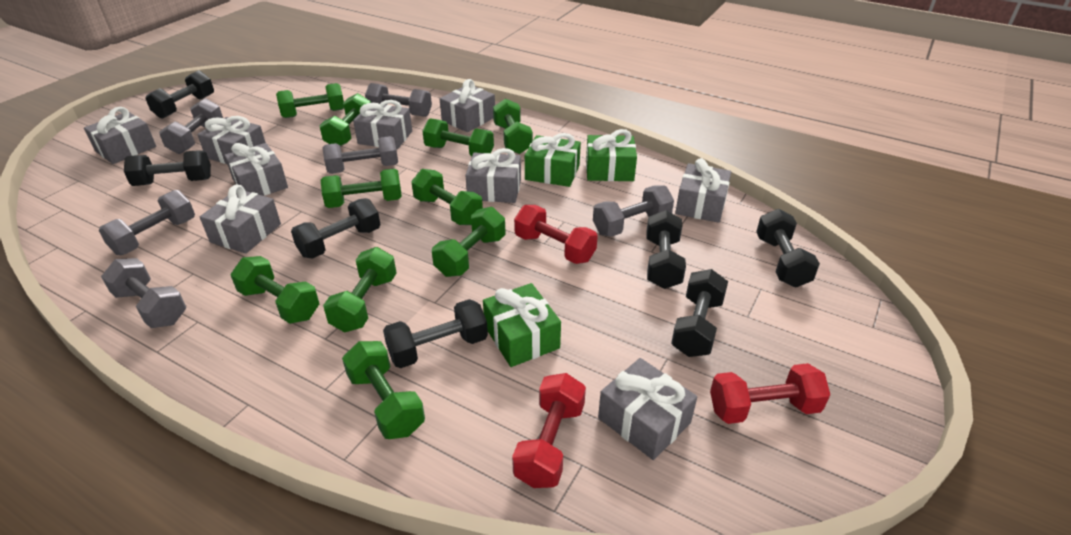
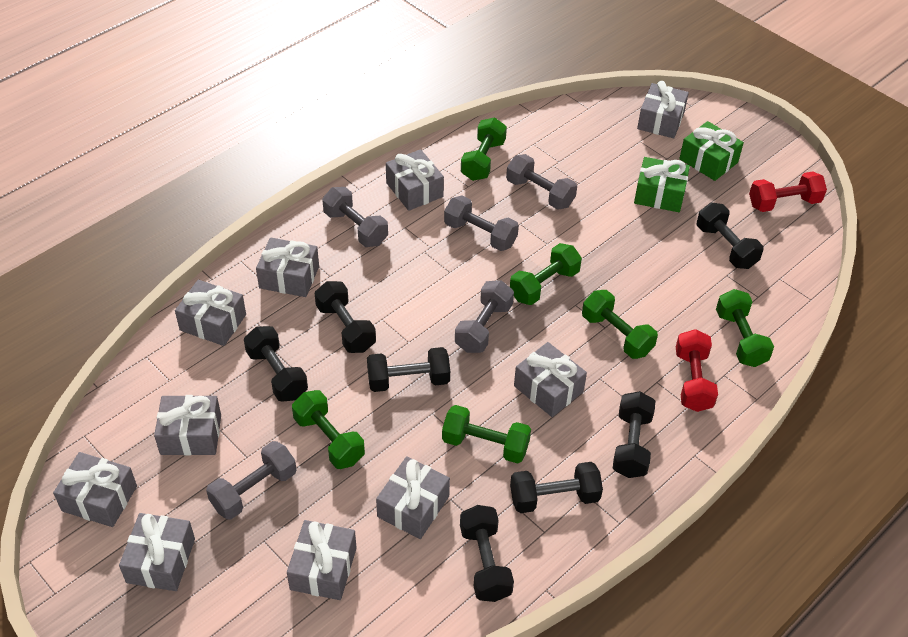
green dumbbell: [231,256,319,324] [276,83,344,118] [319,93,371,146] [321,169,402,208] [323,247,396,332] [342,341,425,439] [411,169,483,225] [423,118,494,156] [432,207,506,277] [493,98,533,154] = 10 -> [292,390,365,469] [442,405,531,464] [461,117,507,181] [510,243,582,305] [582,290,658,359] [716,289,774,367] = 6
green gift: [483,283,561,367] [525,133,581,187] [586,129,637,181] = 3 -> [634,157,690,212] [679,121,744,181] = 2
grey dumbbell: [99,190,195,255] [101,258,187,328] [159,98,223,154] [322,136,398,174] [365,83,432,117] [593,185,674,237] = 6 -> [206,441,297,519] [322,187,388,247] [444,196,519,251] [455,280,514,353] [506,154,577,210] = 5
grey gift: [84,106,156,164] [197,116,266,164] [200,184,281,254] [224,143,288,196] [353,100,412,150] [440,79,495,132] [466,148,521,203] [598,358,697,460] [675,158,731,223] = 9 -> [53,452,137,527] [119,513,195,591] [154,395,221,455] [175,280,246,346] [256,237,319,297] [287,520,357,600] [376,456,450,539] [386,149,444,211] [514,342,587,417] [637,81,689,138] = 10
red dumbbell: [512,373,586,488] [514,205,598,264] [710,363,830,424] = 3 -> [676,329,718,412] [749,172,827,212] = 2

